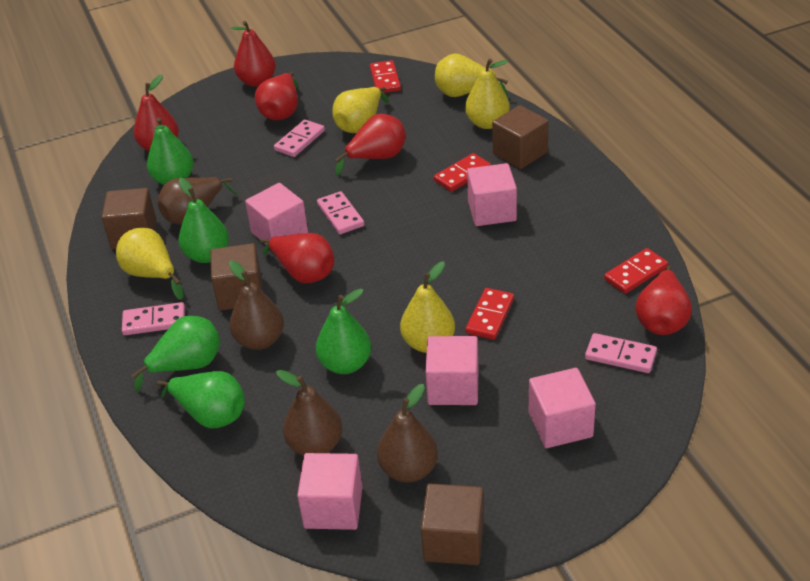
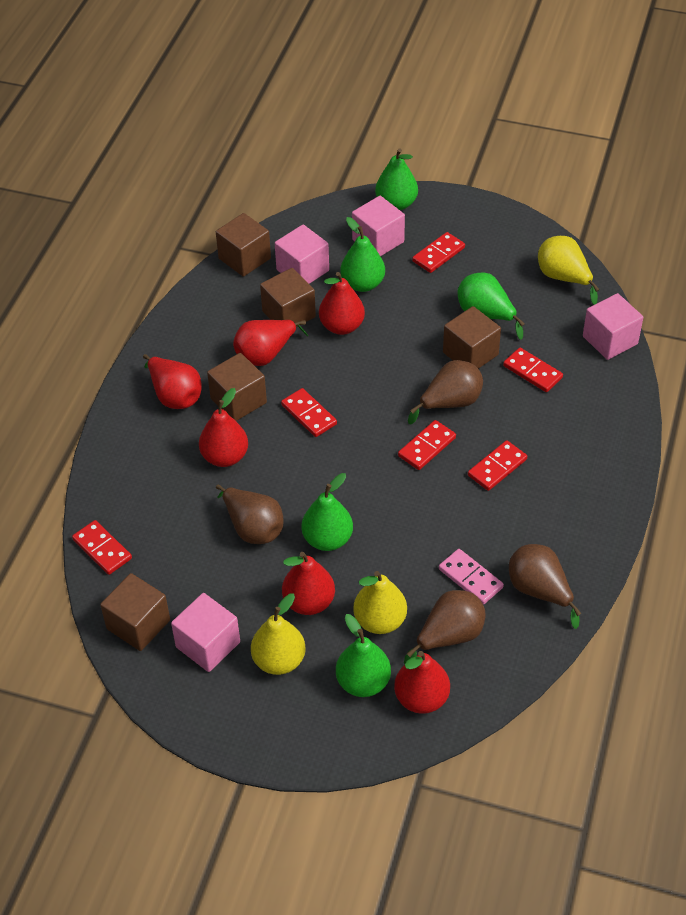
brown cube: [101,188,157,249] [210,243,263,311] [421,484,484,565] [492,105,549,169] = 4 -> [100,573,170,651] [207,353,267,421] [216,213,271,277] [260,268,316,327] [443,306,501,369] = 5
pink cube: [245,183,308,244] [297,453,362,530] [425,336,479,405] [467,163,517,226] [529,368,596,448] = 5 -> [171,593,240,672] [275,225,329,284] [352,196,405,256] [583,293,643,360] = 4
pink domino: [122,302,185,335] [274,119,325,157] [317,191,364,234] [585,333,657,373] = 4 -> [439,549,504,605] = 1
red domino: [370,60,401,93] [434,153,491,192] [466,288,514,339] [604,248,668,294] = 4 -> [72,520,132,575] [281,388,337,437] [398,420,456,470] [412,232,465,273] [468,440,527,491] [503,348,563,392] = 6
yellow pear: [116,227,184,300] [332,87,389,133] [400,262,455,353] [435,53,508,98] [465,59,510,129] = 5 -> [251,593,306,675] [353,571,407,634] [538,236,600,305] = 3

